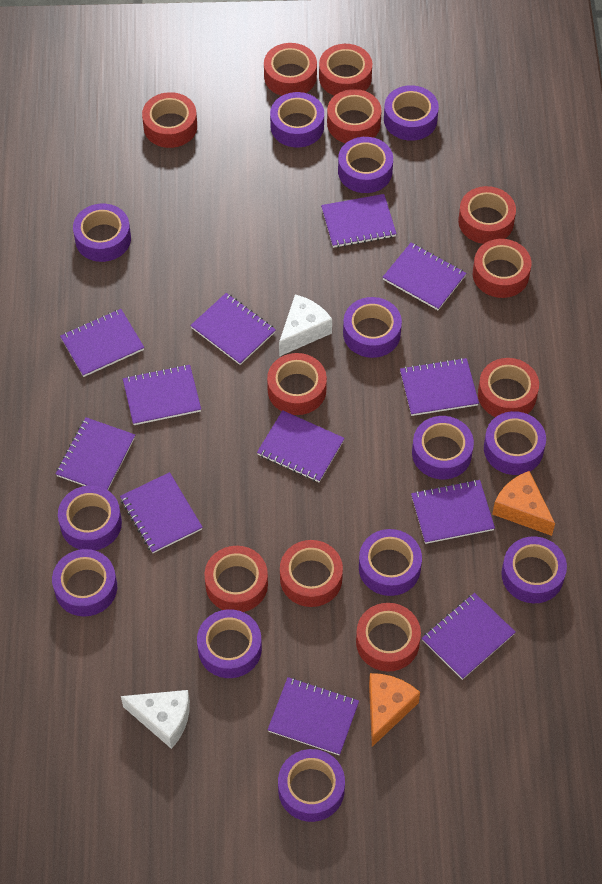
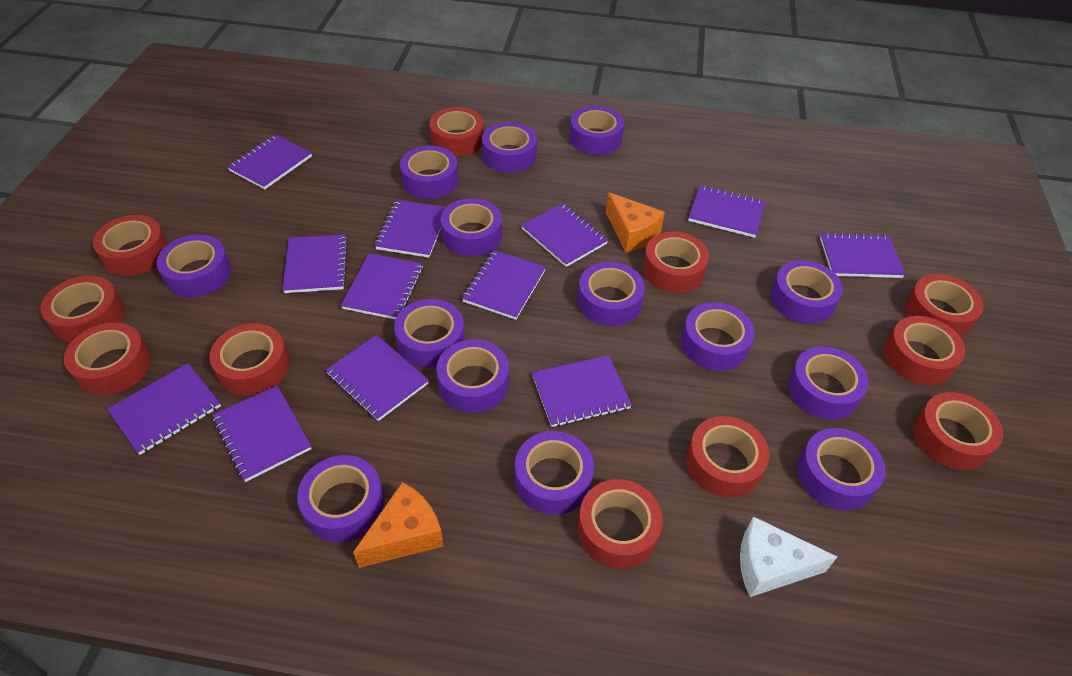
purple tape: [52,549,117,617] [58,485,122,550] [73,204,131,262] [197,609,262,678] [270,92,324,147] [278,749,345,822] [338,137,393,193] [343,297,402,358] [359,529,422,596] [384,85,439,141] [412,416,474,479] [484,411,546,475] [501,537,567,603] = 13 -> [157,234,231,298] [297,455,384,543] [394,299,465,368] [400,146,458,199] [436,339,509,413] [441,198,502,257] [482,122,537,173] [515,431,594,515] [569,106,624,155] [578,262,645,326] [681,302,755,371] [771,260,843,324] [788,347,869,420] [797,428,886,511] = 14
white cheese: [121,690,190,749] [279,294,332,357] = 2 -> [740,516,837,597] = 1

